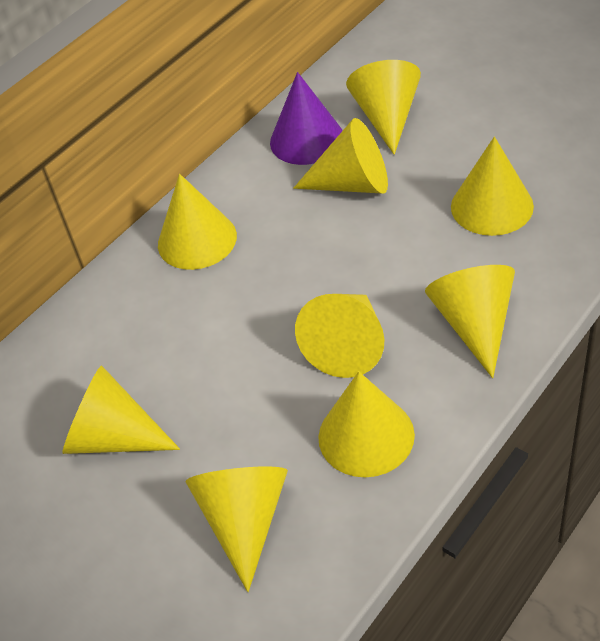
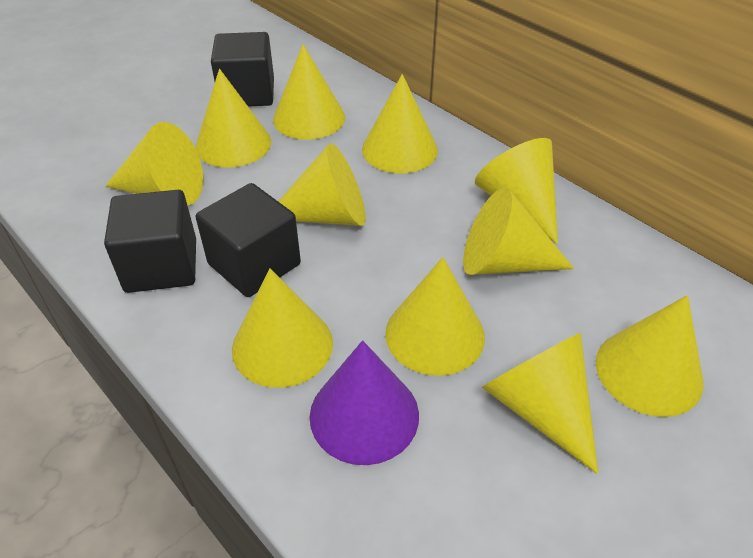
black cube: none = 0 -> [104,190,196,293] [196,183,301,297] [211,32,274,107] = 3
yellow cone: [62,365,180,454] [158,174,237,270] [186,466,288,592] [293,118,388,194] [295,294,385,378] [318,371,415,477] [346,60,421,155] [425,265,515,378] [451,136,534,236] = 9 -> [106,122,203,205] [195,69,271,168] [232,268,333,388] [273,44,345,140] [278,143,366,226] [362,74,438,174] [385,257,485,376] [463,187,574,275] [475,138,558,244] [482,333,598,474] [596,295,704,417] = 11

